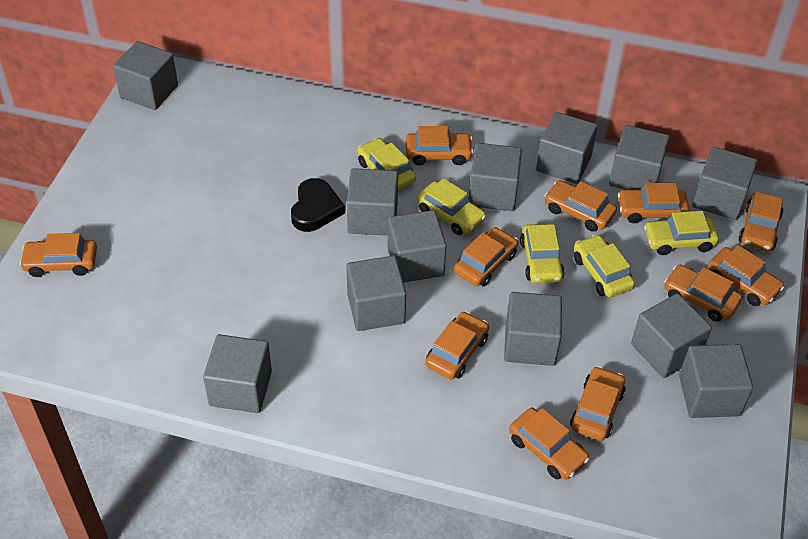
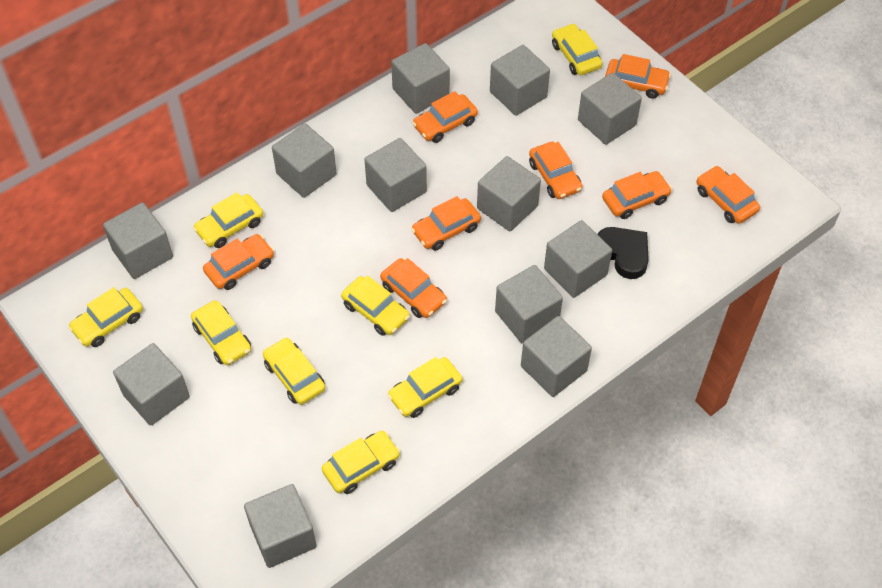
orange car: [19,233,97,277] [406,126,473,165] [425,311,489,379] [454,227,518,287] [509,408,590,480] [545,180,617,232] [570,366,626,441] [618,183,690,223] [664,265,742,322] [708,245,785,306] [739,192,784,251] = 11 -> [203,234,274,290] [380,258,447,318] [411,196,481,251] [413,91,478,143] [529,142,582,199] [602,171,672,219] [605,54,671,99] [696,166,760,224] = 8
yellow car: [357,138,416,190] [417,178,486,235] [520,224,564,283] [574,234,635,297] [644,211,719,255] = 5 -> [68,287,143,347] [191,300,251,365] [193,192,263,248] [263,337,325,405] [322,431,400,494] [341,276,410,336] [388,357,462,418] [552,24,602,75] = 8

